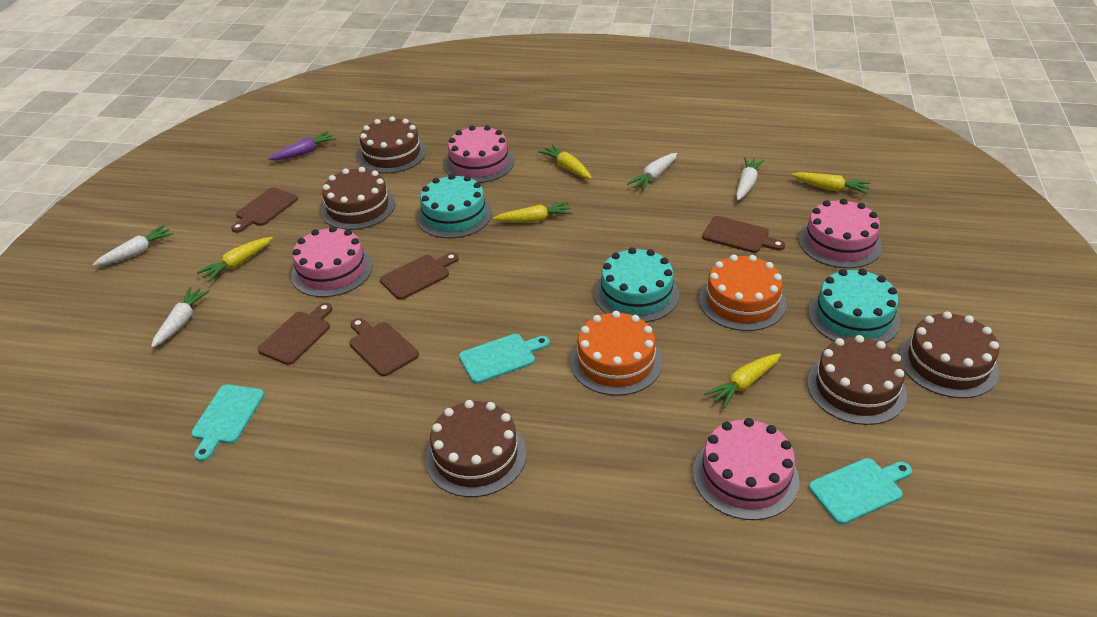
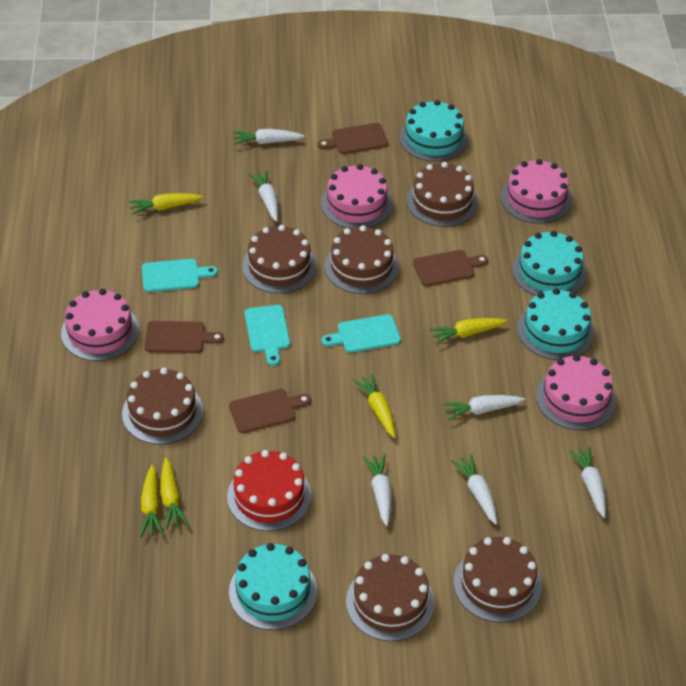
brown cake: [321,167,395,230] [358,116,426,173] [425,400,526,497] [807,335,907,425] [899,311,999,398] = 5 -> [122,368,203,444] [242,225,317,293] [325,225,399,294] [346,554,435,641] [407,162,478,227] [454,537,542,623] = 6
brown cutting board: [231,187,298,233] [258,303,332,365] [349,318,419,376] [380,253,459,300] [702,216,785,253] = 5 -> [145,321,224,353] [229,389,311,433] [318,123,388,154] [413,250,488,286] = 4
orange cake: [570,311,662,396] [699,255,787,331] = 2 -> none = 0
purple carrot: [268,131,337,160] = 1 -> none = 0
red cake: none = 0 -> [227,450,311,531] = 1
turquoise cake: [417,174,492,239] [594,247,679,322] [808,269,900,343] = 3 -> [229,543,317,630] [399,100,468,162] [512,231,587,296] [517,288,595,360] = 4
white carrot: [92,225,174,266] [151,287,210,348] [627,153,677,191] [736,157,764,200] = 4 -> [233,129,305,145] [249,170,278,222] [363,454,392,526] [442,395,525,420] [451,454,497,525] [569,446,606,518] = 6

